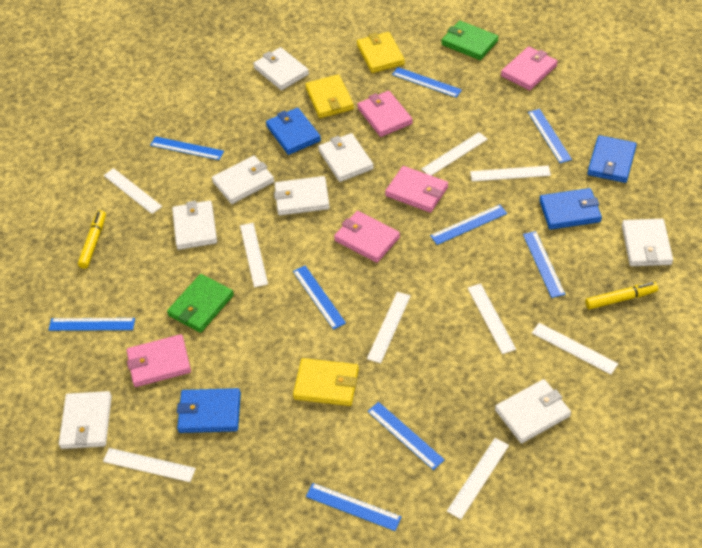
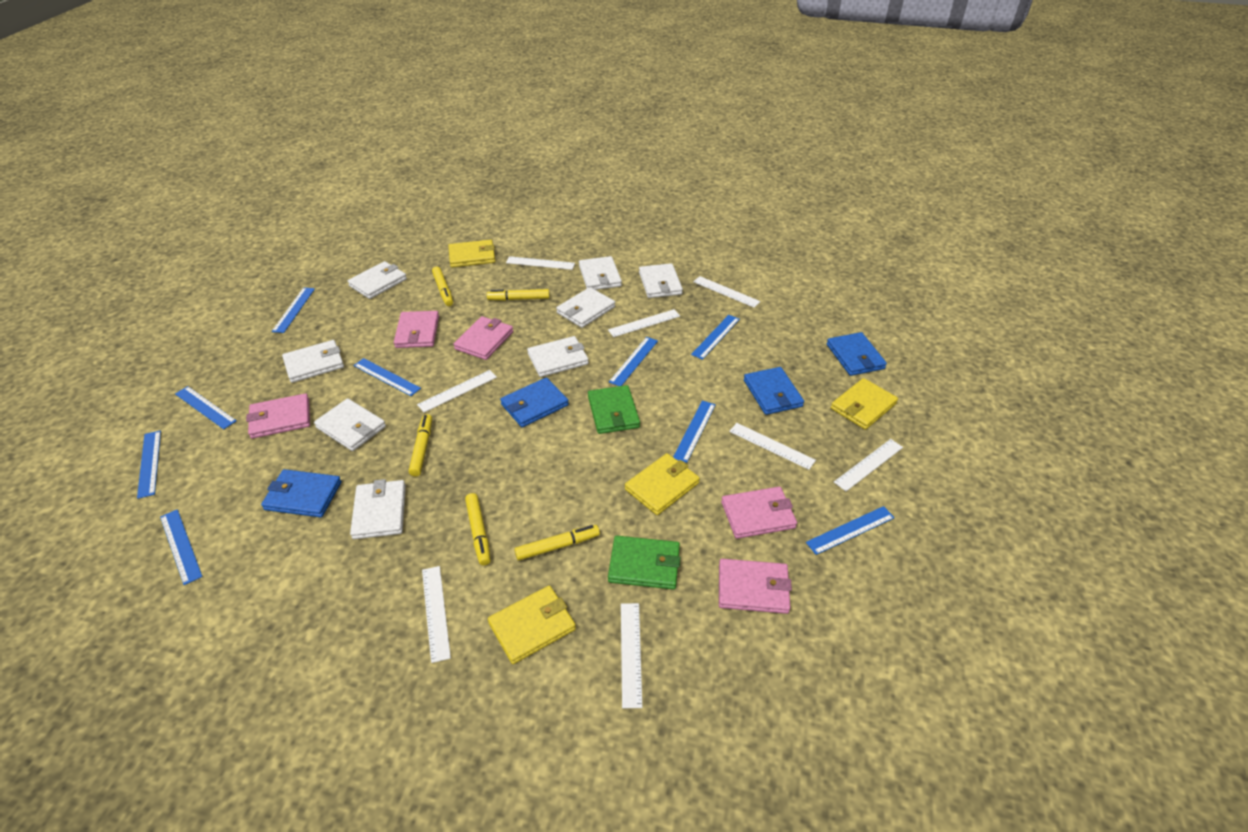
white ruler: [103,168,162,214] [103,448,196,482] [240,223,268,288] [367,292,411,363] [421,132,488,176] [447,438,509,519] [468,284,516,354] [470,166,551,182] [532,323,618,375] = 9 -> [417,370,497,412] [422,566,451,663] [506,256,575,270] [608,309,680,337] [621,603,642,708] [693,276,761,308] [729,423,816,470] [834,439,903,491] = 8
yellow marker: [78,210,106,269] [585,282,658,309] = 2 -> [409,414,432,477] [432,267,453,306] [465,493,491,566] [487,289,550,301] [514,525,600,561] = 5
yellow wallet: [293,358,359,406] [305,74,354,118] [357,32,405,73] = 3 -> [448,240,495,268] [488,586,576,664] [625,453,700,515] [831,378,898,430] = 4

